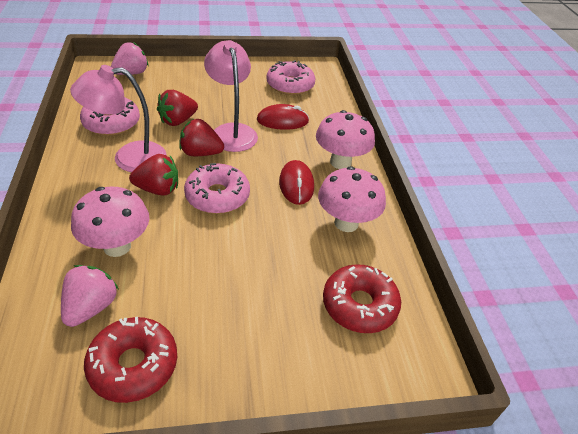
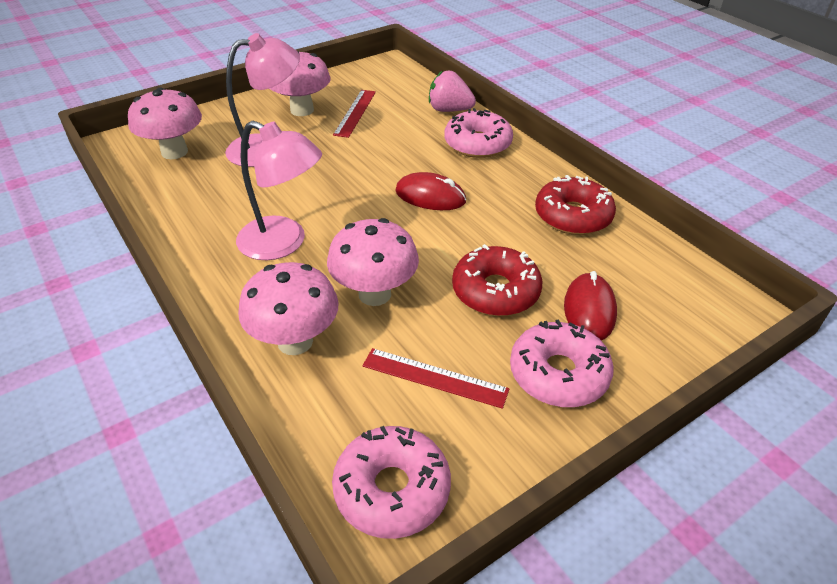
pink mushroom: [71,187,149,257] [316,110,375,169] [318,166,386,232] = 3 -> [128,88,202,159] [238,262,339,355] [269,51,331,116] [327,218,419,306] = 4
pink strawberry: [61,265,119,327] [111,42,148,75] = 2 -> [429,71,476,112] = 1
red ruler: none = 0 -> [333,90,376,138] [363,348,510,409] = 2
red strawberry: [129,154,178,196] [157,90,198,126] [180,119,224,156] = 3 -> none = 0

